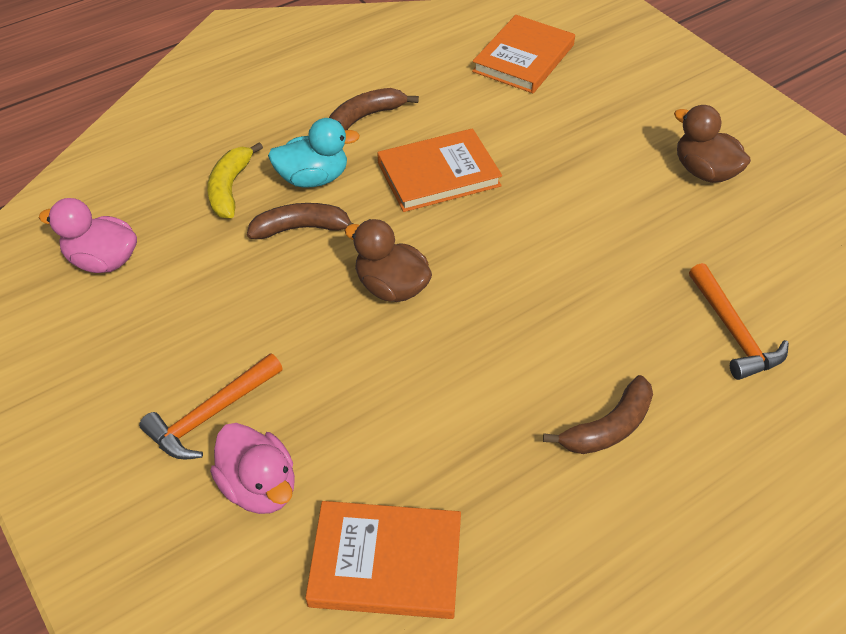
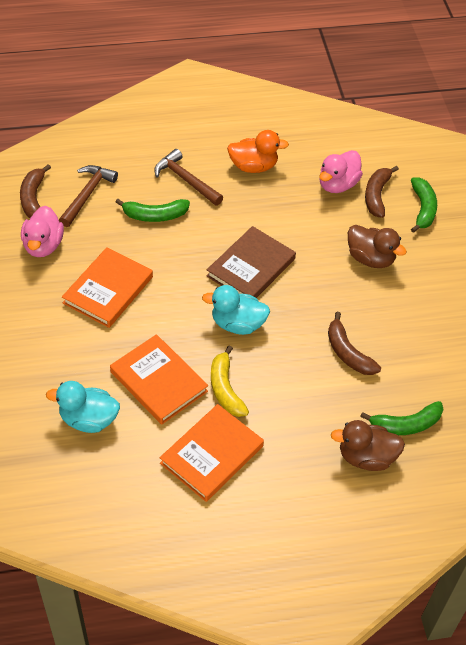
brown book: none = 0 -> [207,226,296,298] = 1
brown hammer: none = 0 -> [59,165,118,227] [154,149,223,206] = 2
green banana: none = 0 -> [116,199,190,222] [360,401,444,435] [411,177,437,233] = 3
orange duck: none = 0 -> [227,130,289,173] = 1
orange hammer: [139,353,283,460] [689,263,789,380] = 2 -> none = 0
turquoise duck: [268,118,360,188] = 1 -> [46,381,120,433] [202,285,270,335] = 2

